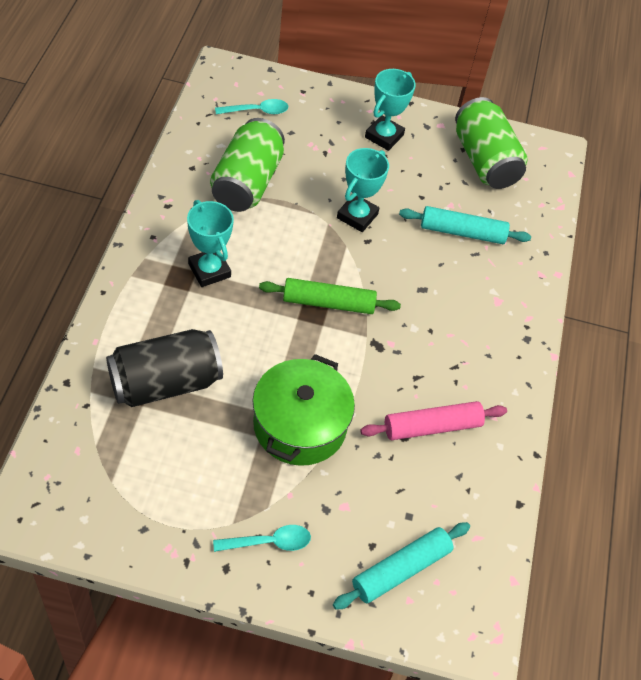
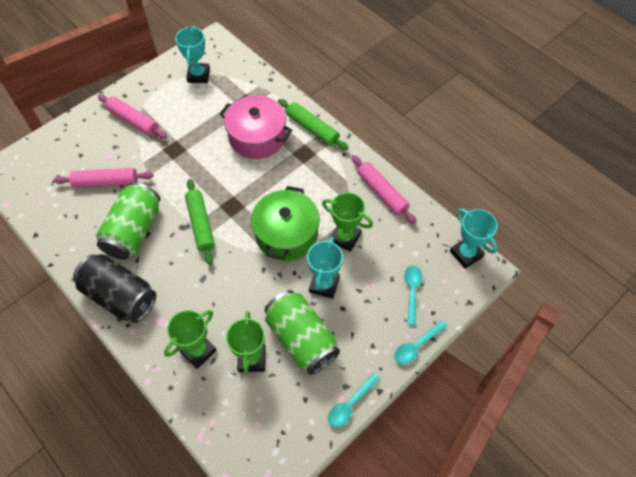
green rolling pin: [259,278,401,314] = 1 -> [185,179,215,265] [278,99,349,150] = 2
green trophy: none = 0 -> [164,310,217,369] [226,311,266,373] [322,192,373,252] = 3
pink pot: none = 0 -> [219,95,292,159] = 1
pink rolling pin: [360,401,507,440] = 1 -> [53,168,154,188] [98,94,167,139] [351,155,417,224] = 3
turquoise rolling pin: [333,522,470,610] [399,206,531,244] = 2 -> none = 0
turquoise spoon: [213,525,311,552] [215,99,288,114] = 2 -> [328,373,380,427] [394,320,447,364] [404,265,422,325] = 3

